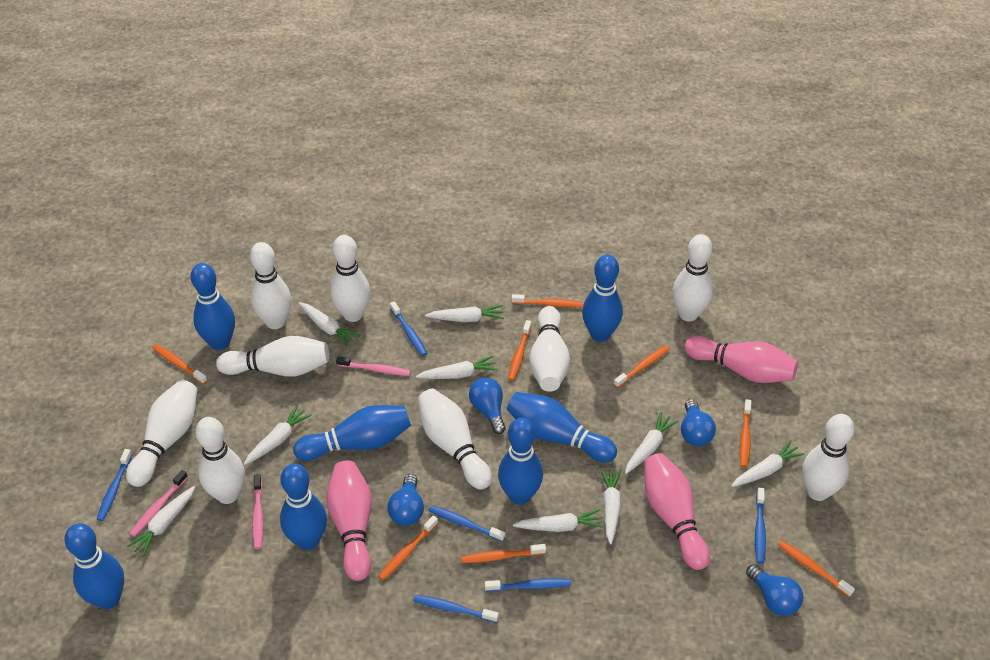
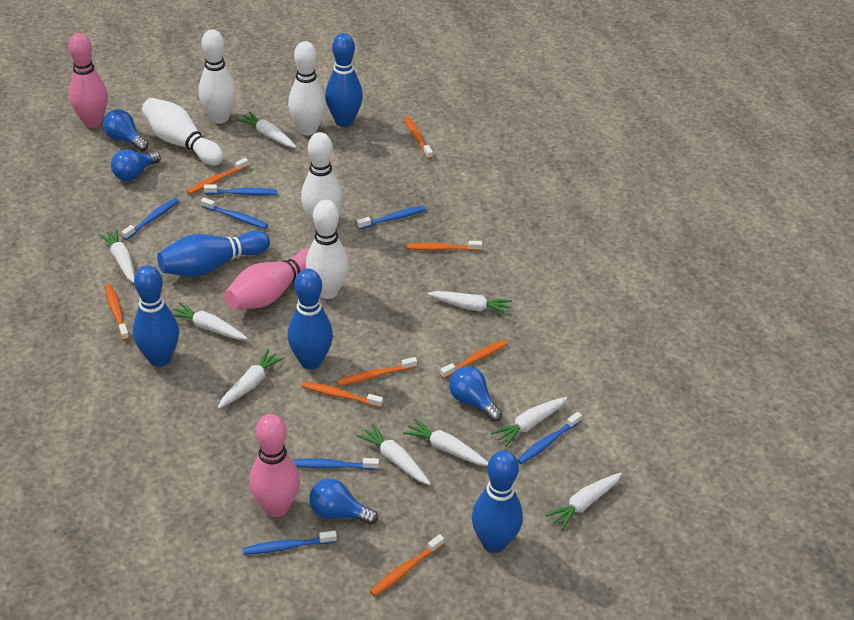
blue bowling pin: [65,523,124,609] [191,263,235,350] [280,464,327,550] [293,405,411,461] [498,418,543,505] [507,392,617,462] [582,255,623,342] = 7 -> [133,265,179,367] [157,231,270,277] [287,269,333,370] [325,33,363,127] [472,450,523,553] = 5
blue toothbrush: [97,449,132,521] [390,301,427,356] [413,595,499,623] [428,505,505,542] [485,578,571,592] [755,488,766,564] = 6 -> [122,198,179,240] [201,198,268,229] [204,184,277,195] [243,531,337,555] [293,458,379,470] [357,206,426,229] [517,412,582,464] = 7
pink toothbrush: [129,470,188,537] [252,474,263,549] [336,356,411,376] = 3 -> none = 0
white bowling pin: [126,380,197,487] [195,417,245,504] [216,336,329,377] [250,242,291,329] [330,235,370,322] [418,389,492,490] [529,306,570,392] [672,234,713,322] [802,414,854,501] = 9 -> [142,98,224,166] [199,29,236,124] [288,41,326,136] [301,132,342,228] [306,200,349,299] = 5

